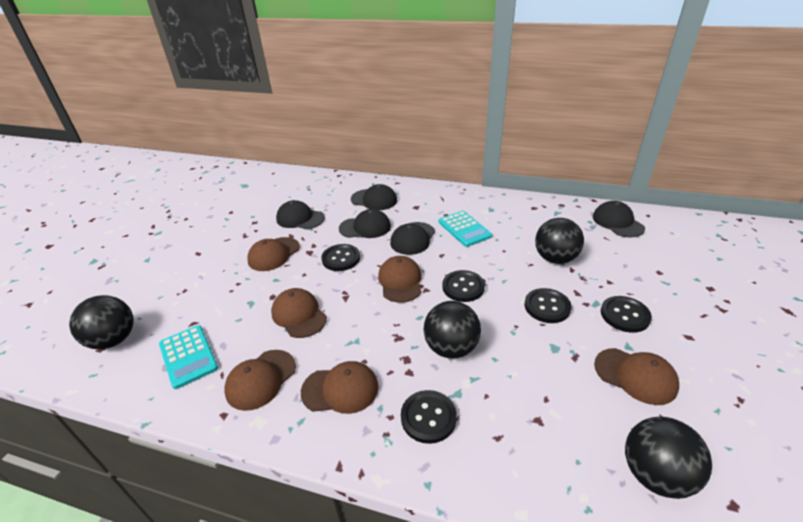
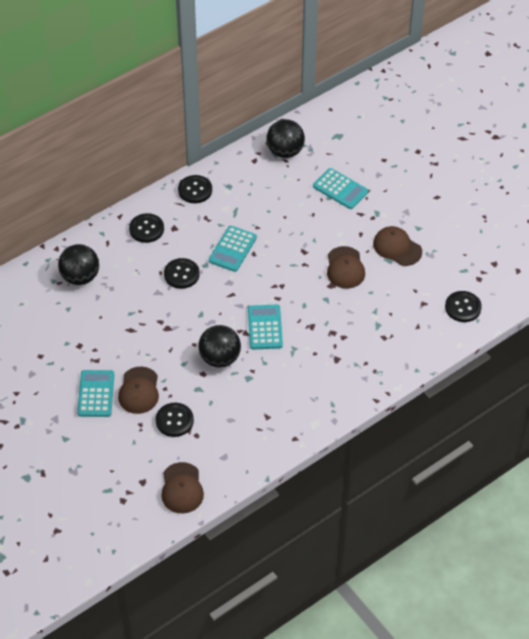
black ball: [69,295,134,349] [423,301,481,359] [535,218,584,264] [625,416,712,499] = 4 -> [58,244,99,285] [198,325,241,367] [266,119,305,158] = 3
black cap: [276,200,325,229] [339,209,391,238] [351,184,397,210] [390,222,435,255] [593,201,645,237] = 5 -> none = 0
brown cap: [224,350,296,411] [247,237,300,271] [271,288,327,338] [301,361,378,414] [378,256,421,303] [594,348,679,405] = 6 -> [118,366,159,414] [161,462,204,513] [327,246,365,289] [373,226,422,266] = 4
turquoise calculator: [159,325,218,389] [439,211,492,247] = 2 -> [77,370,115,417] [209,226,257,272] [248,305,283,349] [313,168,368,209] = 4

